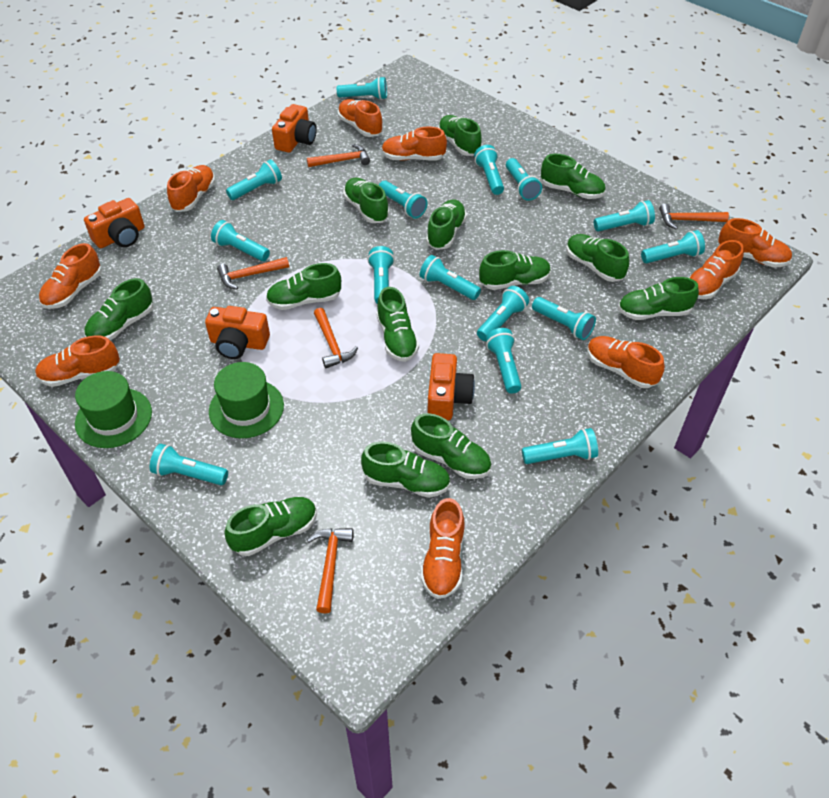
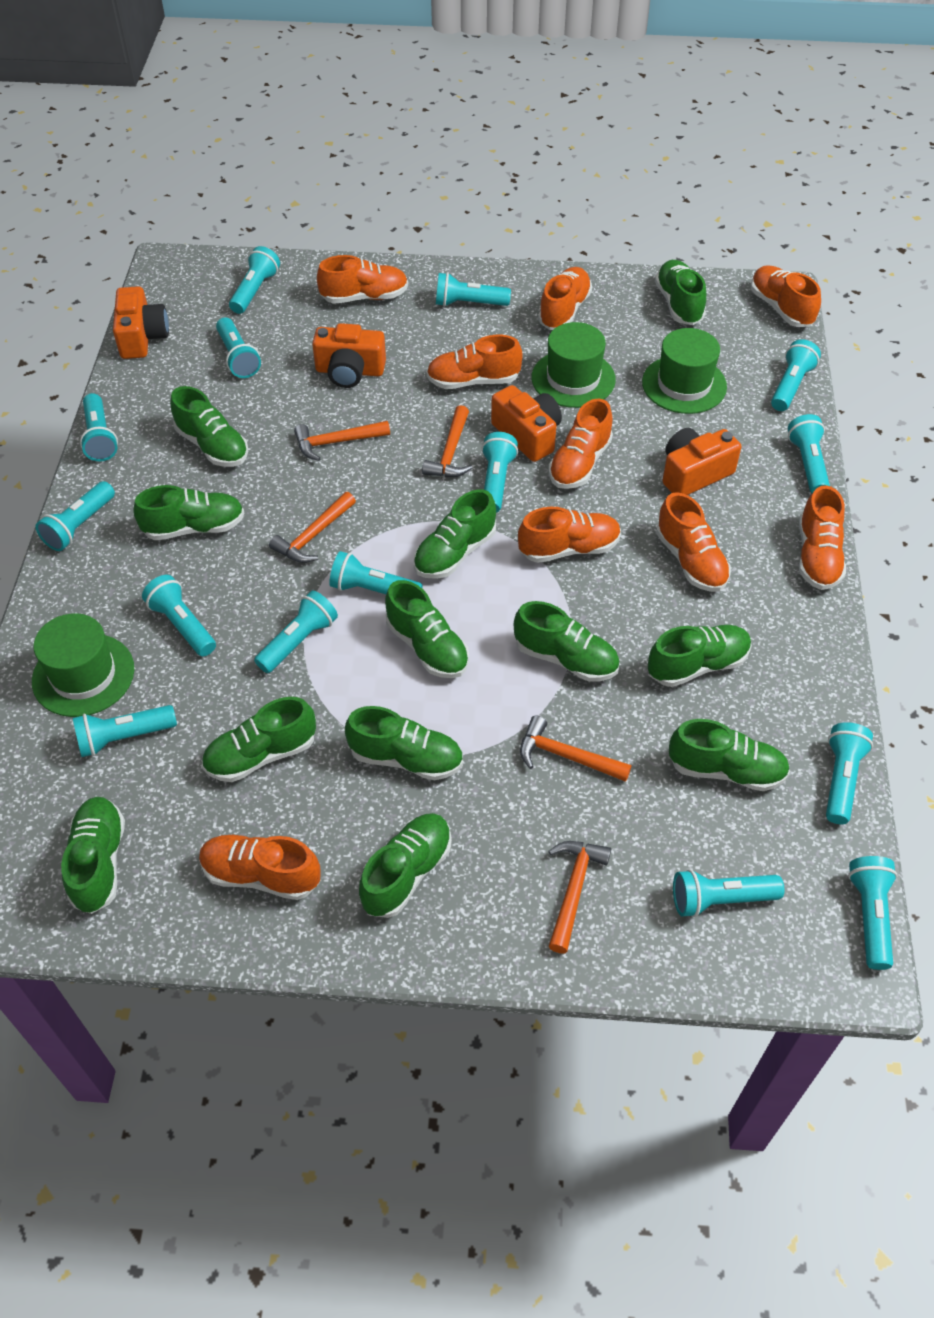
green hat: [75,371,152,448] [209,362,284,438] = 2 -> [32,613,134,717] [531,322,616,408] [642,328,727,414] = 3
green shoe: [84,278,153,341] [224,497,317,556] [266,263,341,310] [343,178,389,223] [361,442,450,498] [376,287,419,362] [411,413,491,479] [426,199,467,250] [438,115,482,156] [479,250,551,290] [541,154,606,199] [566,234,629,282] [618,277,699,320] = 13 -> [61,797,125,914] [133,485,245,540] [170,386,248,467] [202,697,316,782] [345,706,463,780] [359,813,452,918] [385,580,469,678] [414,489,496,579] [514,601,619,682] [648,625,752,687] [655,260,706,325] [669,719,790,791] = 12

